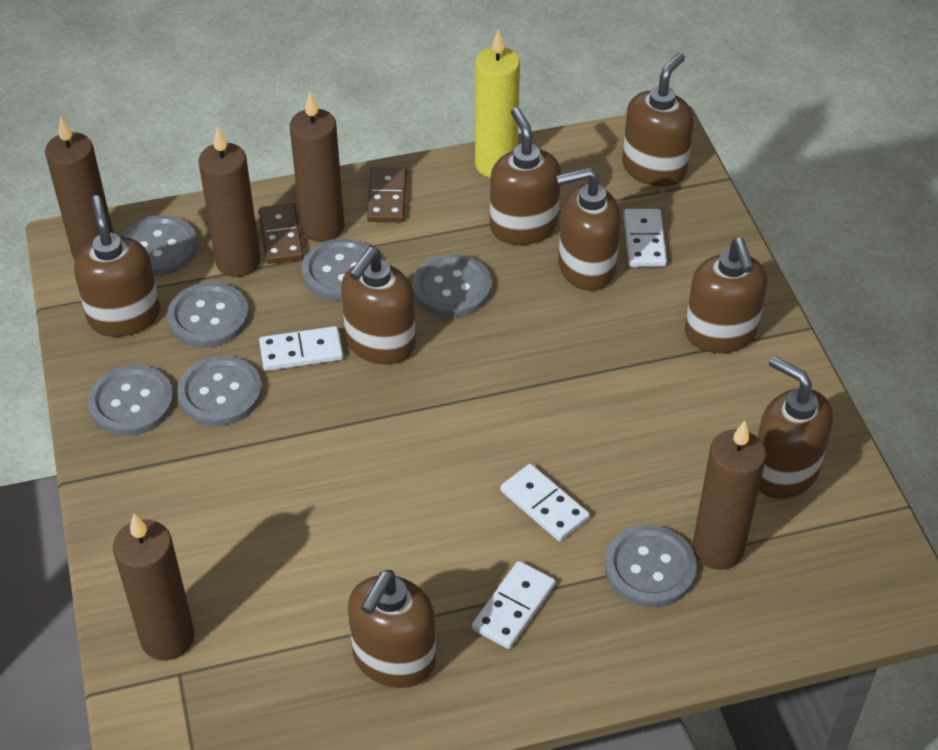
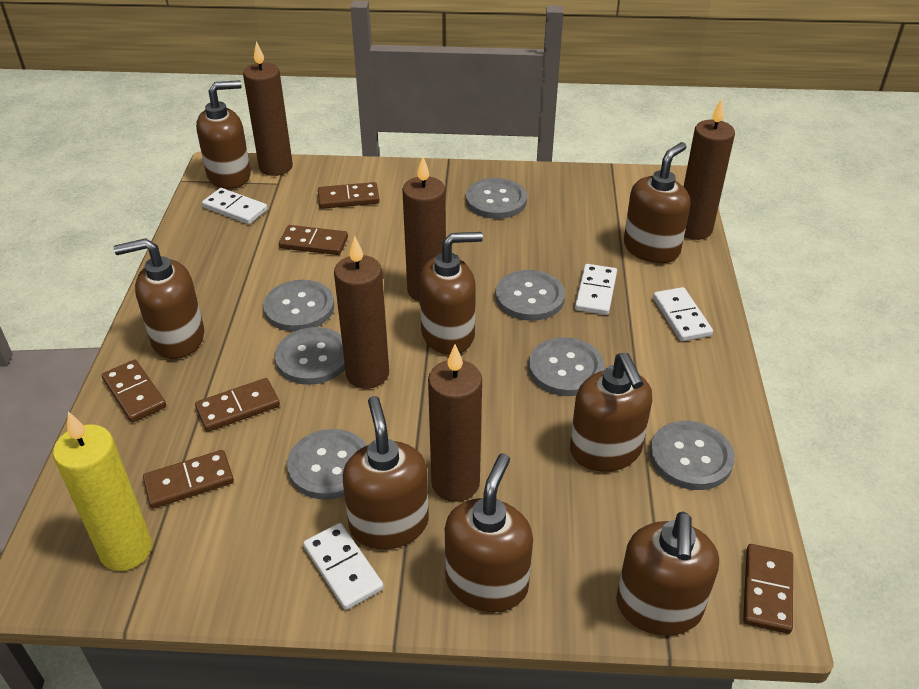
brown domino: [259,203,304,264] [367,167,407,222] = 2 -> [102,360,166,423] [143,450,234,508] [195,378,280,432] [279,225,348,255] [318,182,379,209] [743,544,793,634] = 6

